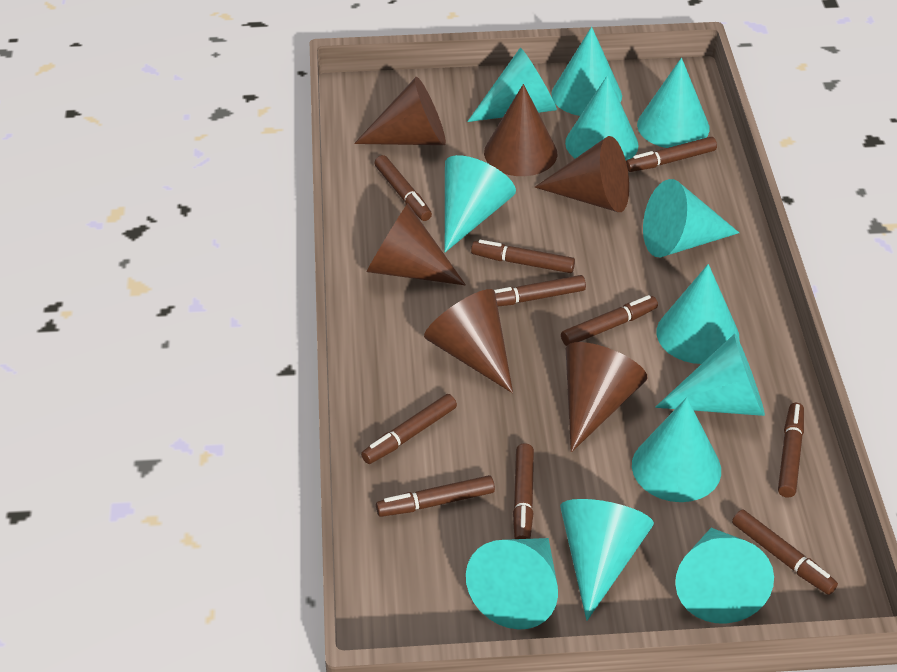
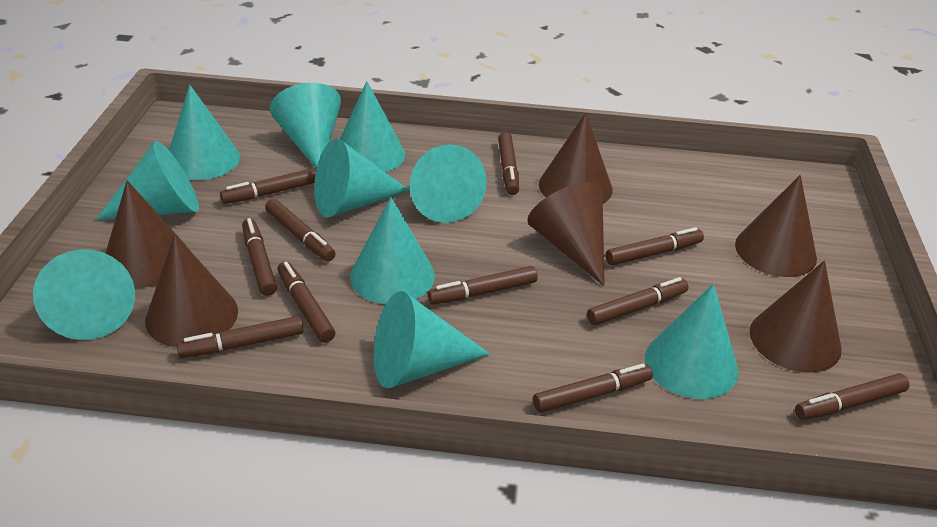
brown marker: [361,394,457,464] [374,155,432,221] [376,475,495,517] [471,240,575,273] [494,275,586,306] [513,443,534,539] [561,295,658,346] [626,137,717,172] [732,510,838,595] [778,403,804,498] = 10 -> [176,316,303,358] [220,167,317,204] [242,218,277,296] [265,199,336,262] [277,261,335,343] [428,266,538,305] [498,132,519,195] [533,364,653,413] [587,277,688,325] [606,227,704,265] [795,373,910,420] = 11
turquoise cone: [445,155,516,252] [466,538,558,630] [467,48,557,122] [551,27,622,116] [560,499,654,621] [565,75,639,160] [632,397,721,502] [637,58,710,148] [643,179,739,257] [655,334,765,416] [657,264,739,364] [675,528,774,624] = 12 -> [33,249,135,340] [96,141,199,220] [169,85,240,180] [270,83,341,168] [314,139,410,218] [340,81,405,172] [350,197,435,304] [374,291,490,388] [410,144,487,223] [645,284,739,399] = 10

